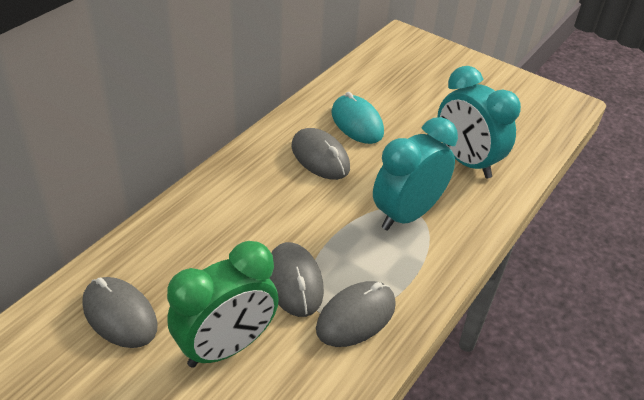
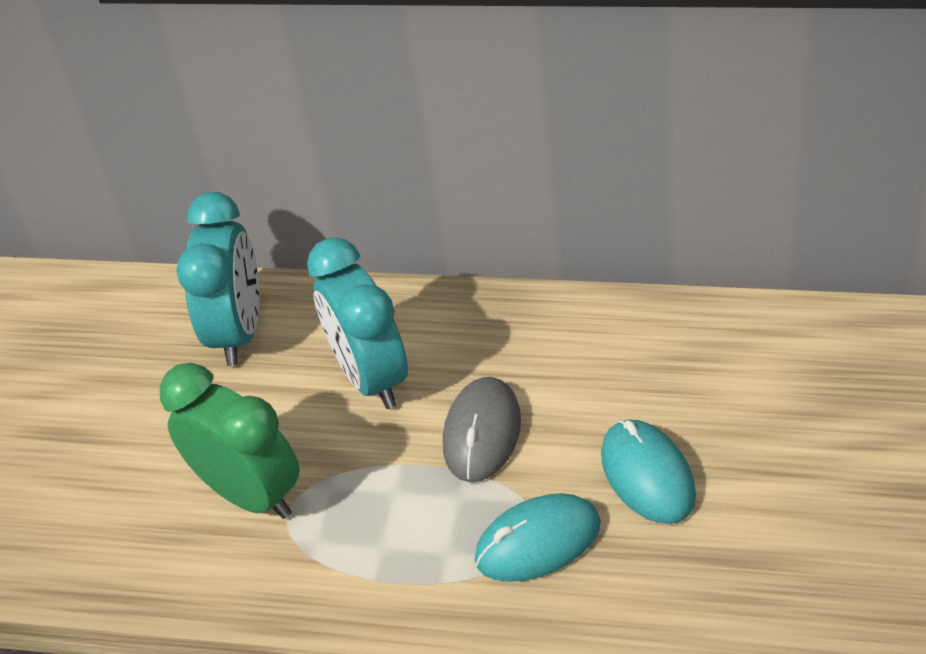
grey mouse: [82,277,158,348] [270,242,324,317] [291,128,350,180] [316,281,396,347] = 4 -> [443,377,521,482] = 1
turquoise mouse: [331,92,384,144] = 1 -> [475,493,601,582] [601,420,696,524] = 2

